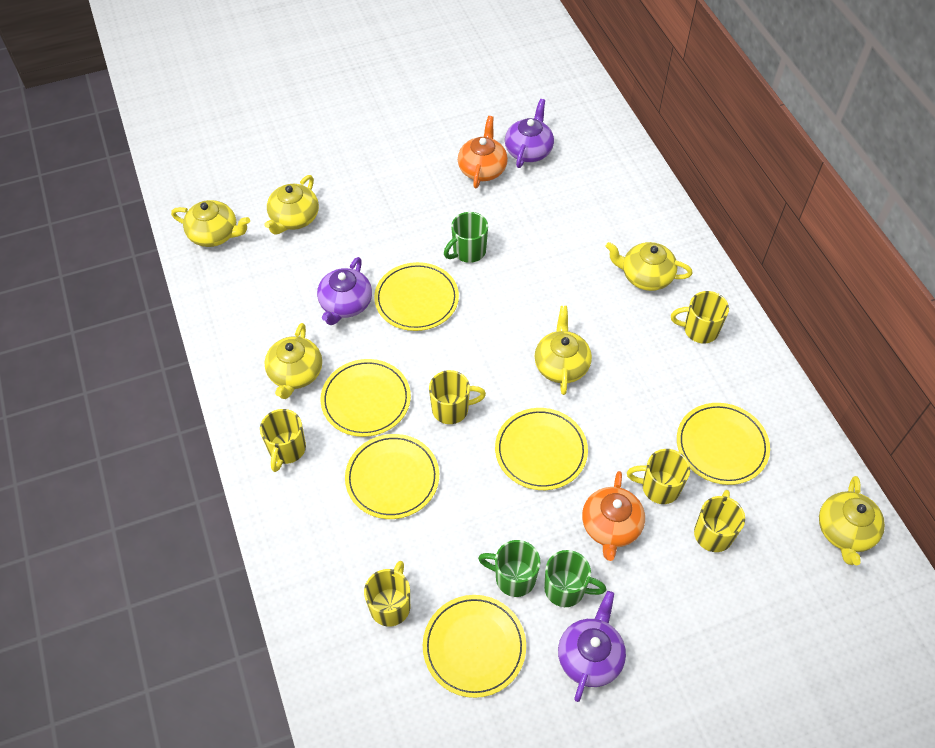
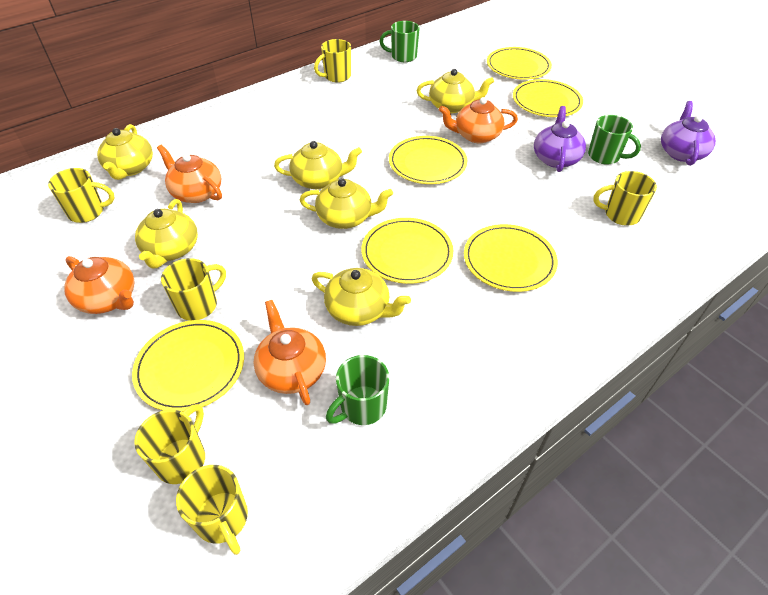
orange teapot: [458,116,508,188] [582,471,645,561] = 2 -> [64,256,134,314] [157,145,222,203] [254,300,326,405] [439,97,518,143] = 4
purple teapot: [317,257,372,325] [505,99,554,168] [558,591,626,702] = 3 -> [534,106,586,172] [661,101,716,166] = 2

